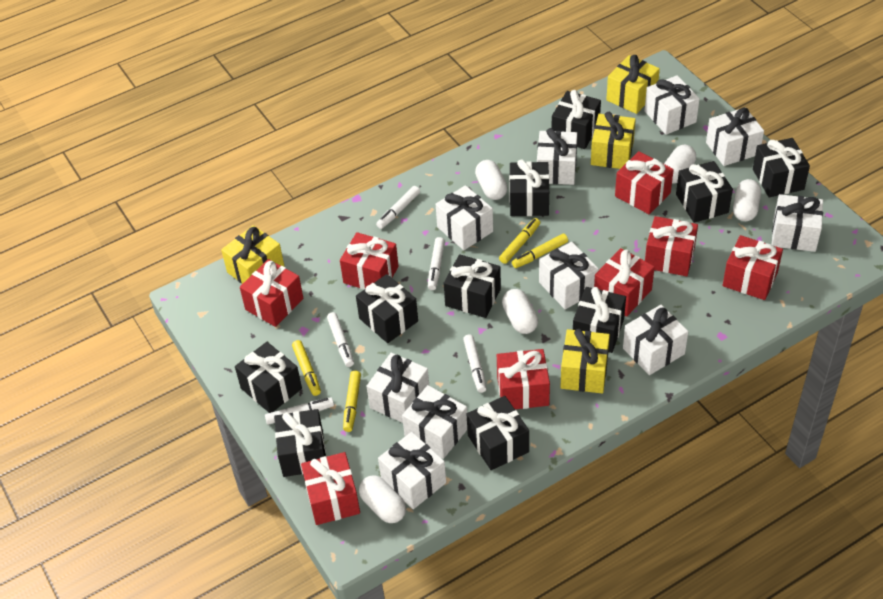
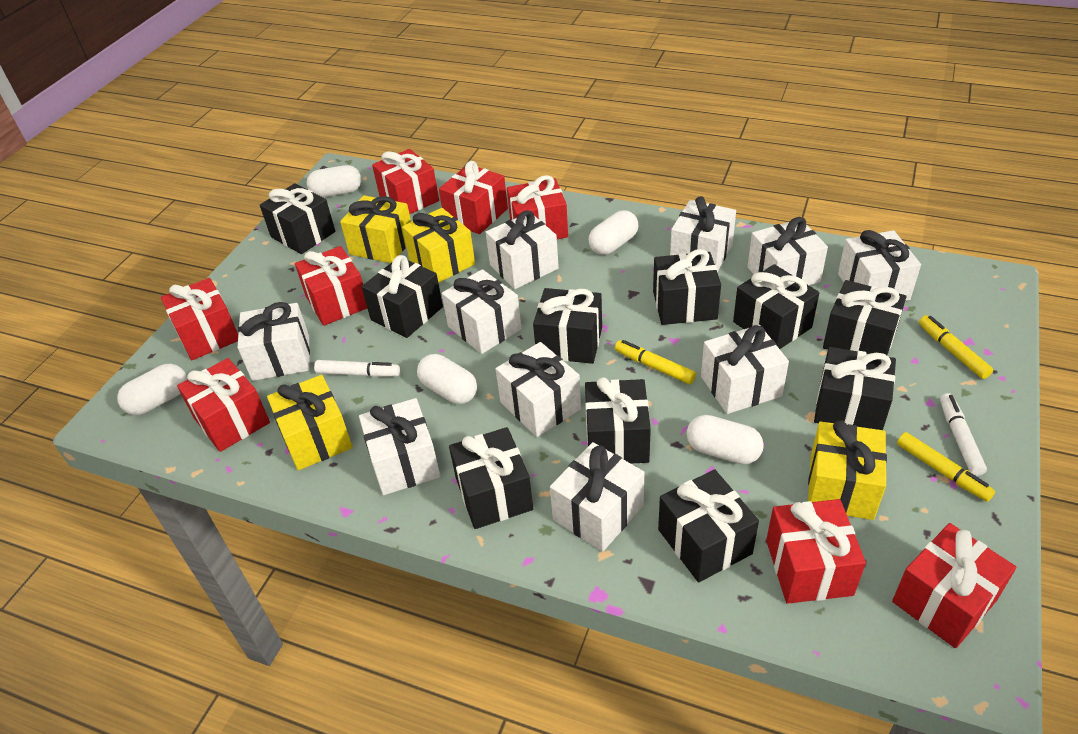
white marker: [265,398,334,425] [327,312,354,367] [376,186,420,229] [428,237,445,290] [463,334,487,393] = 5 -> [314,360,400,377] [940,393,987,476] = 2
yellow marker: [292,340,321,396] [343,371,361,432] [499,218,540,264] [512,234,568,268] = 4 -> [615,340,696,385] [897,432,995,502] [919,315,993,379] = 3

